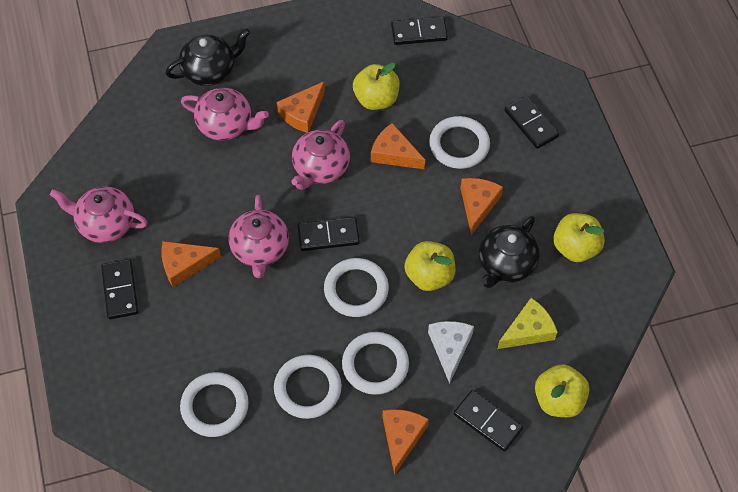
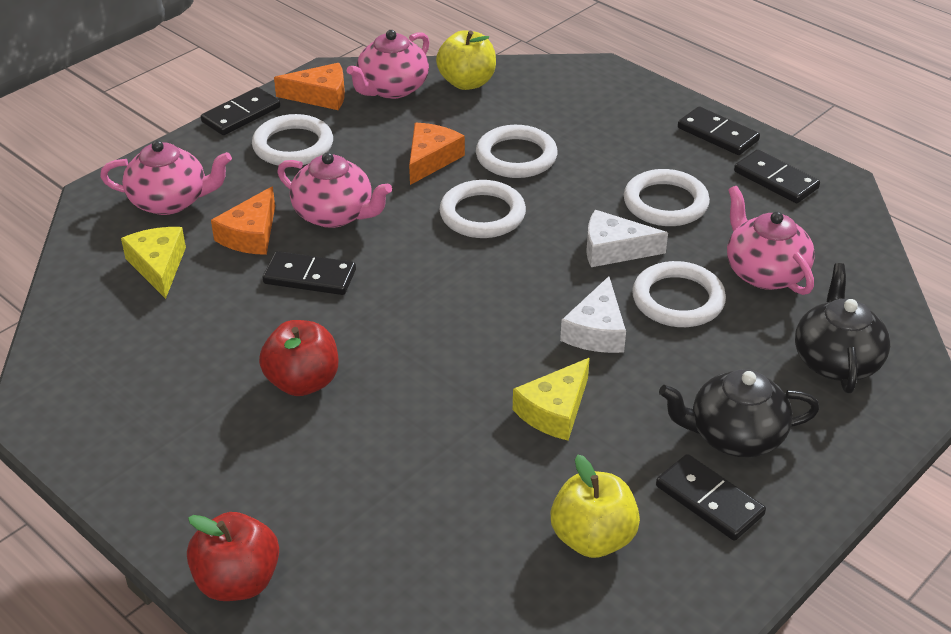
orange cheese: [161,241,221,287] [277,82,325,133] [371,123,425,169] [383,409,429,475] [461,178,503,235] = 5 -> [211,186,275,255] [274,63,345,110] [409,123,465,185] = 3
red apple: none = 0 -> [187,512,279,601] [259,320,338,396] = 2
white cheese: [428,321,474,384] = 1 -> [560,276,626,353] [586,210,668,267] = 2
yellow apple: [353,63,400,110] [404,241,456,291] [535,364,590,417] [553,213,605,262] = 4 -> [436,30,496,90] [551,454,640,558] = 2
yellow cheese: [498,298,557,349] = 1 -> [121,227,186,299] [513,358,590,441] = 2

